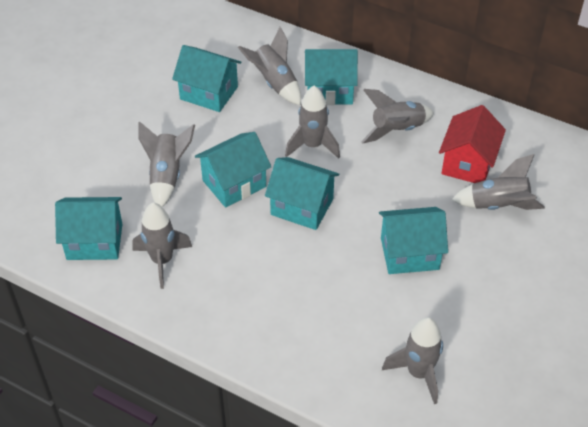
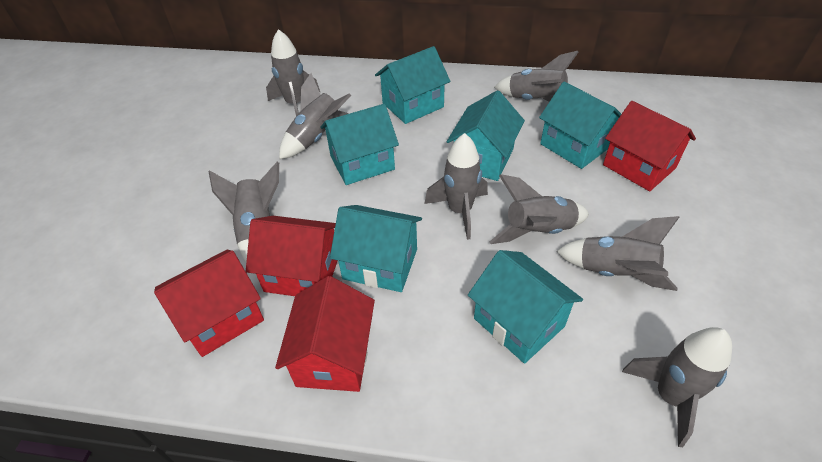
grey rocket: [132,203,192,289] [138,121,195,207] [238,27,301,105] [285,86,340,159] [361,89,434,144] [382,317,443,404] [451,154,545,210] = 7 -> [209,162,279,262] [266,29,320,116] [279,73,351,159] [424,133,488,240] [489,174,589,244] [494,51,578,102] [556,216,679,291] [622,327,732,447] = 8
red house: [439,105,506,183] = 1 -> [154,250,264,357] [246,216,338,296] [275,276,375,392] [603,101,696,191] = 4

